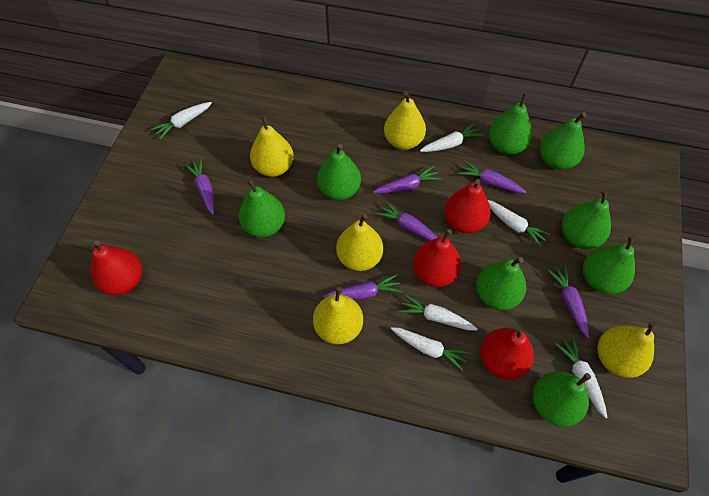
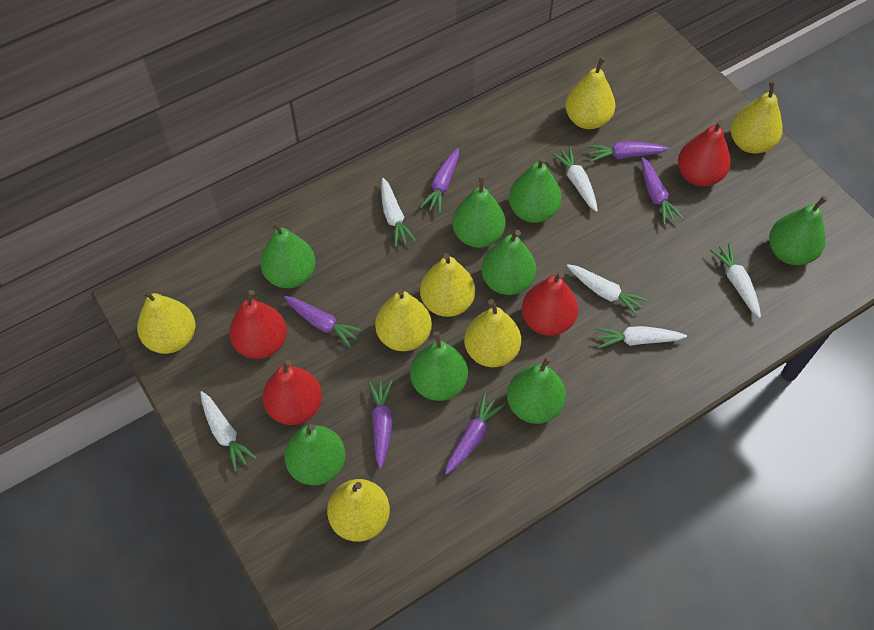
yellow pear: [250,115,294,177] [313,287,363,344] [336,214,383,271] [384,91,426,150] [598,321,656,378] = 5 -> [137,290,195,354] [327,479,390,542] [375,289,432,351] [420,253,475,317] [464,299,521,367] [565,57,615,129] [730,81,783,153] = 7

